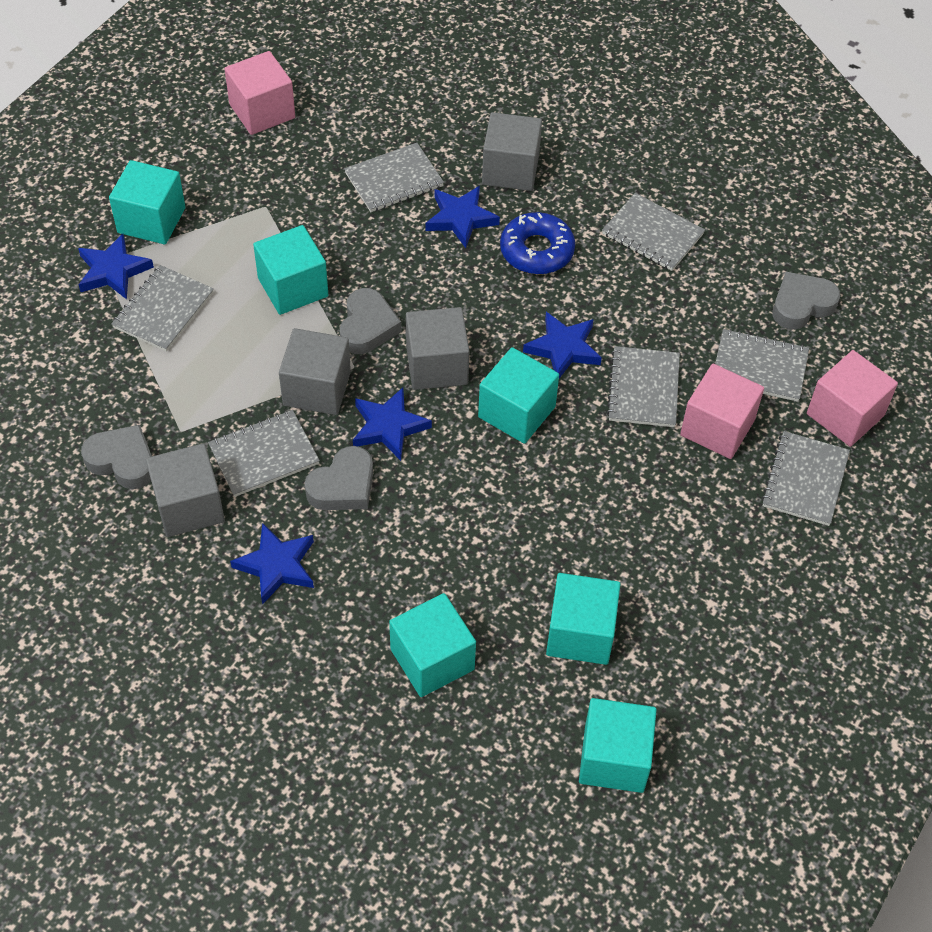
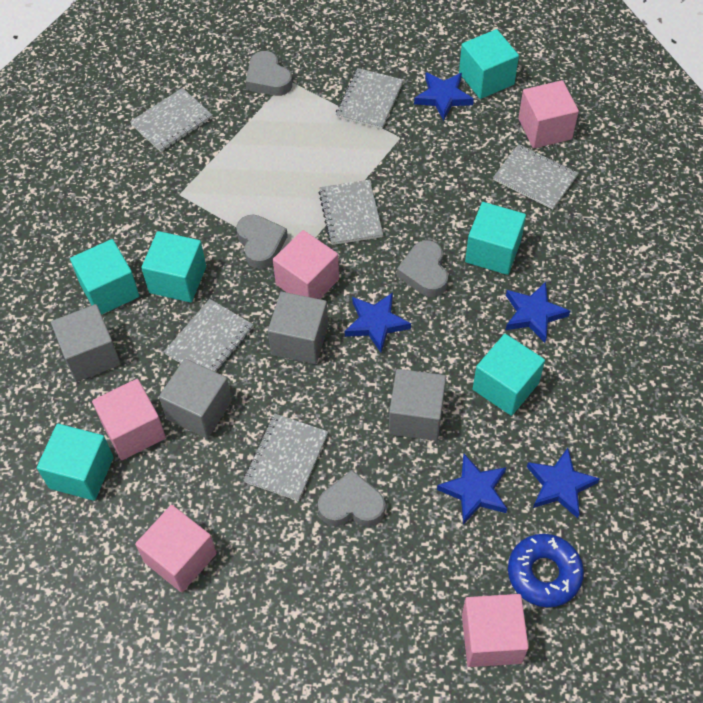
grey notebook: [111,265,214,352] [208,410,320,497] [344,143,444,212] [602,193,705,271] [607,346,680,427] [715,329,809,402] [761,431,850,526] = 7 -> [130,88,212,152] [164,299,253,372] [243,413,328,501] [319,180,383,245] [336,68,403,129] [493,144,578,210] = 6
pink cube: [224,51,295,135] [680,364,764,459] [807,350,898,447] = 3 -> [92,379,166,460] [135,505,217,592] [273,230,339,299] [462,594,529,667] [518,80,579,149] = 5

